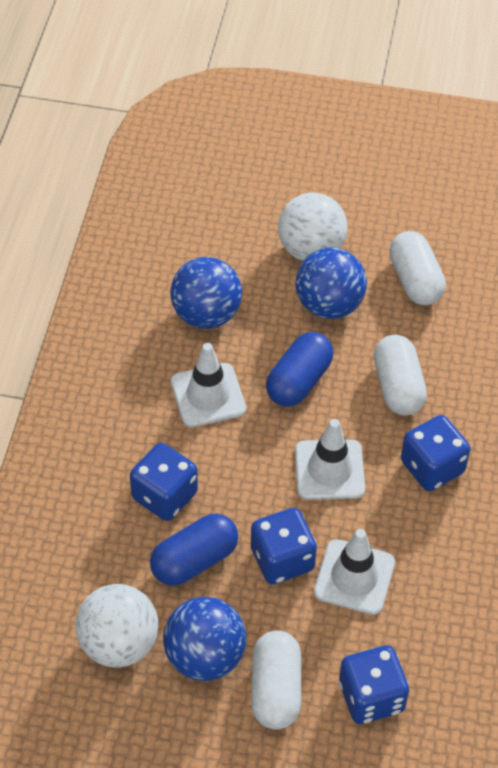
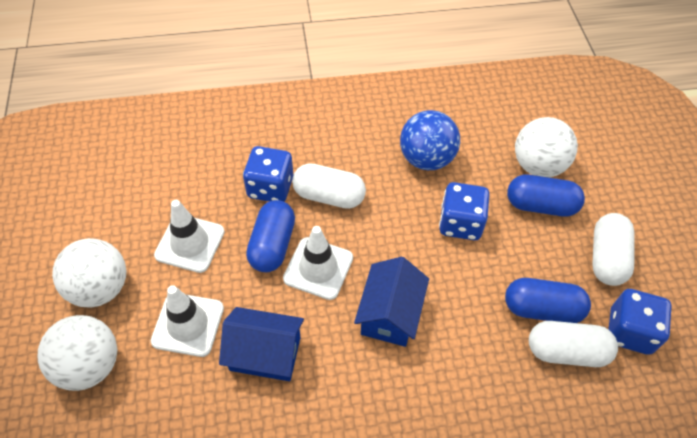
blue ball: [163,597,246,681] [170,257,242,329] [295,247,367,319] = 3 -> [400,110,460,170] = 1
blue capsule: [150,514,238,586] [266,332,333,407] = 2 -> [246,200,295,272] [505,278,591,323] [507,175,585,217] = 3
blue dice: [130,443,198,521] [251,508,317,584] [339,645,409,724] [401,415,470,491] = 4 -> [243,146,293,202] [439,182,489,240] [608,289,672,355] = 3
blue house: none = 0 -> [219,307,304,381] [354,257,429,347] = 2
white ball: [76,584,158,668] [278,192,348,261] = 2 -> [38,315,117,391] [52,238,126,307] [515,117,578,178] = 3

